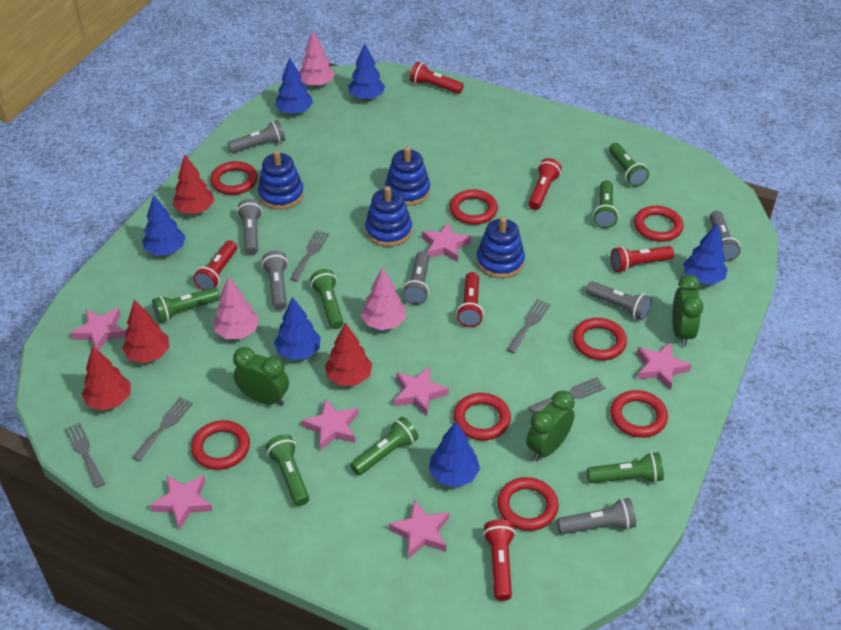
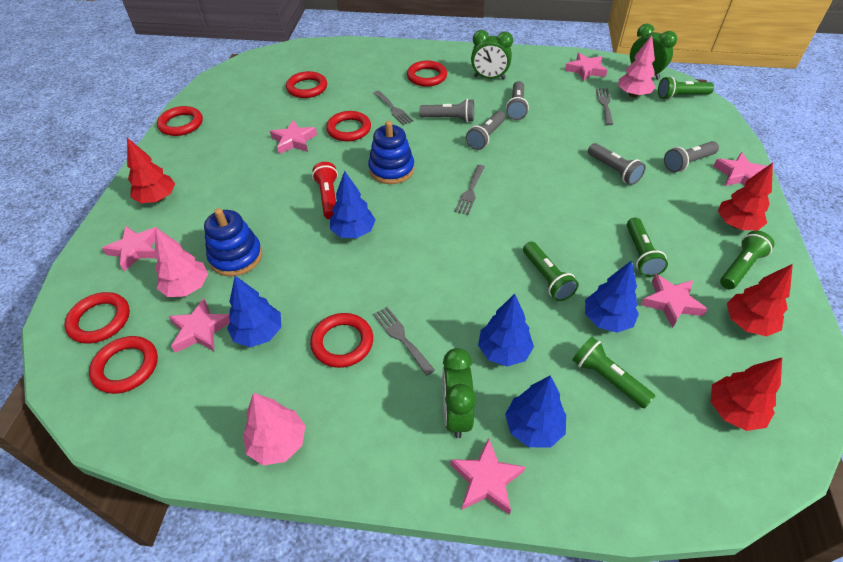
blue stacking toy: [258,150,304,210] [365,186,412,247] [385,147,430,206] [476,217,525,278] = 4 -> [204,208,262,276] [368,121,414,184] = 2
blue tree: [142,195,186,256] [274,297,321,360] [275,57,313,114] [348,43,385,100] [429,422,480,487] [683,224,728,285] = 6 -> [227,276,281,347] [330,171,376,238] [478,294,534,367] [505,375,566,447] [585,260,639,333] = 5
green flashlight: [152,287,220,323] [266,434,309,506] [310,269,343,329] [350,417,418,475] [587,452,664,483] [593,180,619,228] [609,143,649,187] = 7 -> [523,241,579,301] [573,337,655,408] [627,218,668,277] [658,76,714,100] [720,231,774,289] = 5
grey flashlight: [228,120,285,153] [237,199,262,255] [262,251,288,310] [403,251,429,305] [557,498,636,534] [586,281,652,320] [709,211,741,261] = 7 -> [419,99,474,122] [466,111,505,150] [506,81,529,120] [588,143,646,185] [664,141,719,172] = 5
grey fork: [64,422,105,488] [132,397,193,461] [290,230,329,281] [506,299,551,353] [528,377,605,414] = 5 -> [373,307,435,376] [374,91,414,125] [455,165,485,215] [596,88,613,125] = 4
red flashlight: [193,240,237,290] [410,62,464,94] [456,272,484,327] [483,519,515,601] [528,158,562,210] [611,246,674,272] = 6 -> [312,162,338,219] = 1
red ring: [191,420,250,470] [210,161,258,195] [449,189,498,225] [454,393,511,440] [497,477,558,531] [573,318,627,360] [610,390,668,438] [634,206,683,242] = 8 -> [64,292,130,344] [89,336,158,394] [157,106,203,136] [286,71,327,98] [310,313,373,368] [326,111,371,141] [407,61,447,87] = 7

